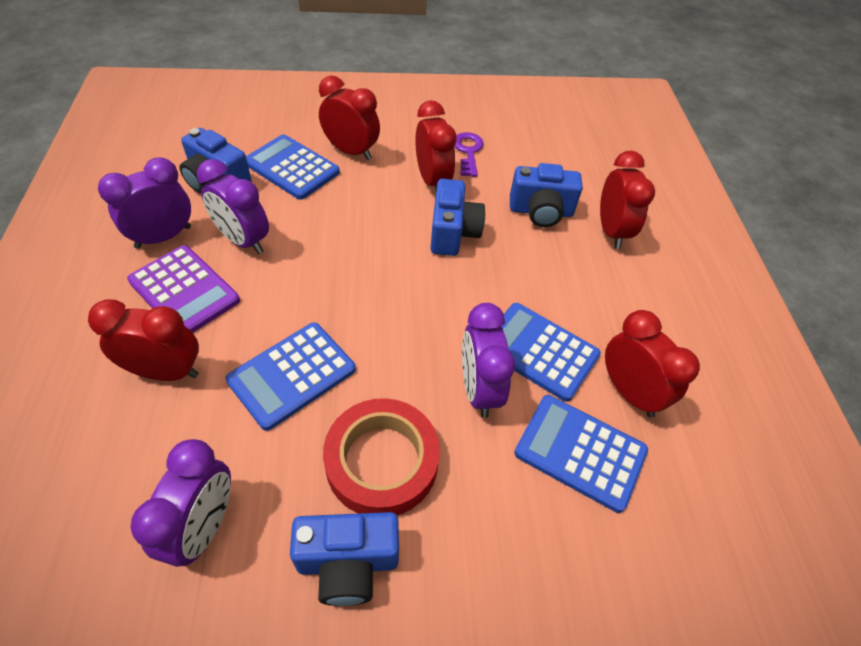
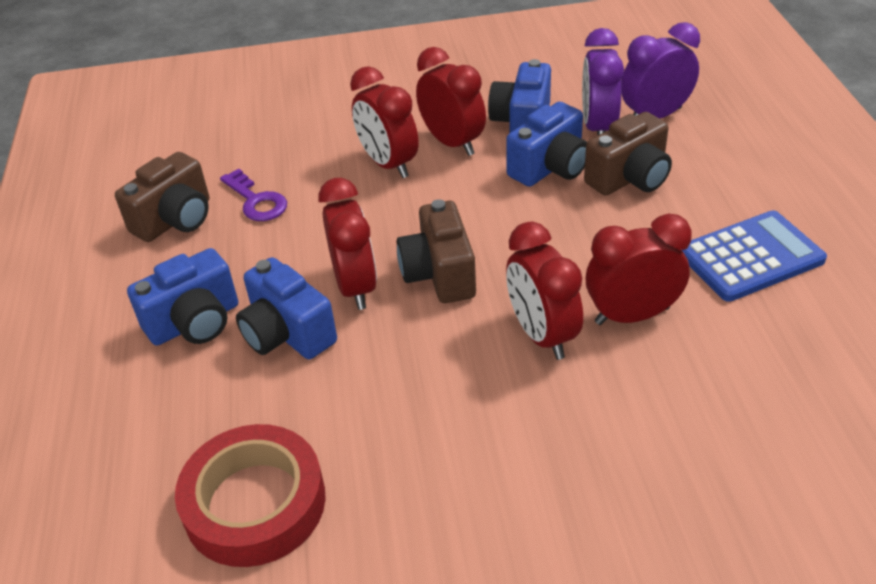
blue calculator: [225,322,356,431] [246,134,340,200] [501,303,601,402] [514,395,648,513] = 4 -> [682,210,827,302] = 1
brown camera: none = 0 -> [115,152,209,242] [397,199,476,303] [584,112,672,196] = 3
purple calculator: [127,245,240,333] = 1 -> none = 0
purple clock: [98,158,191,249] [131,439,231,567] [197,159,269,254] [462,303,515,418] = 4 -> [582,28,624,135] [621,22,700,119] = 2

